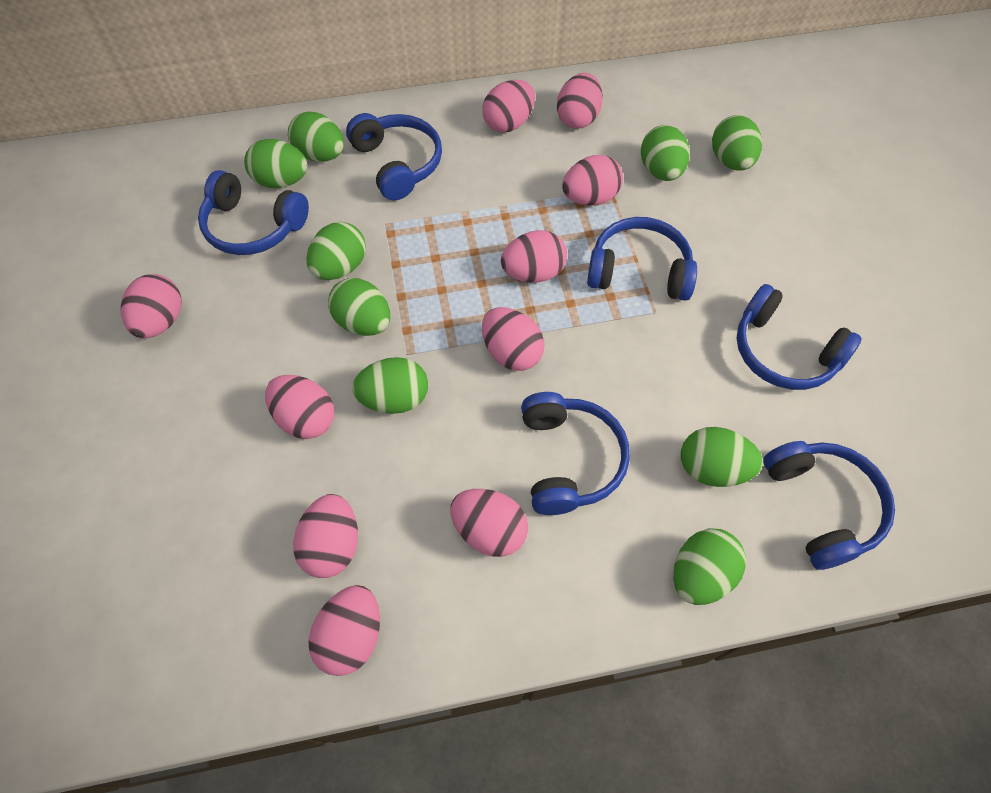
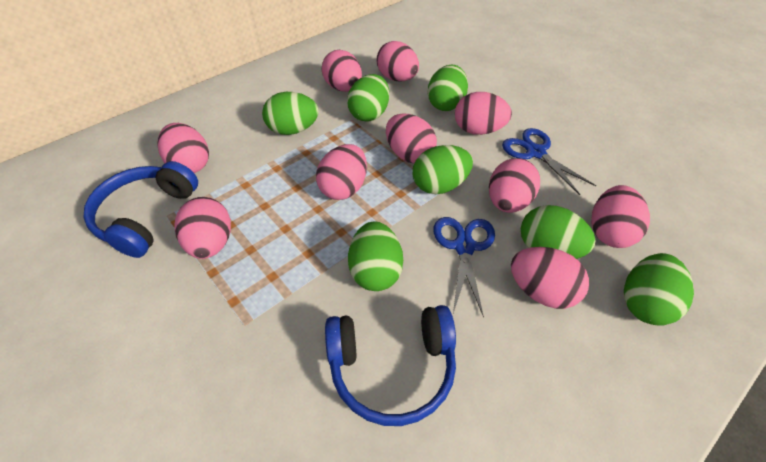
blue headphones: [198,170,309,255] [346,113,442,200] [521,392,630,515] [587,217,697,301] [736,284,862,390] [763,441,895,570] = 6 -> [83,161,198,258] [325,305,456,426] = 2
blue scissors: none = 0 -> [433,217,495,318] [502,128,596,195] = 2
green egg: [244,139,308,188] [288,111,344,162] [307,222,366,280] [328,278,390,336] [352,357,428,414] [641,125,690,181] [673,528,746,605] [681,427,763,487] [712,115,762,171] = 9 -> [262,92,319,135] [347,74,389,122] [348,222,403,291] [413,145,473,194] [428,65,468,111] [521,205,596,259] [624,253,694,326] = 7

